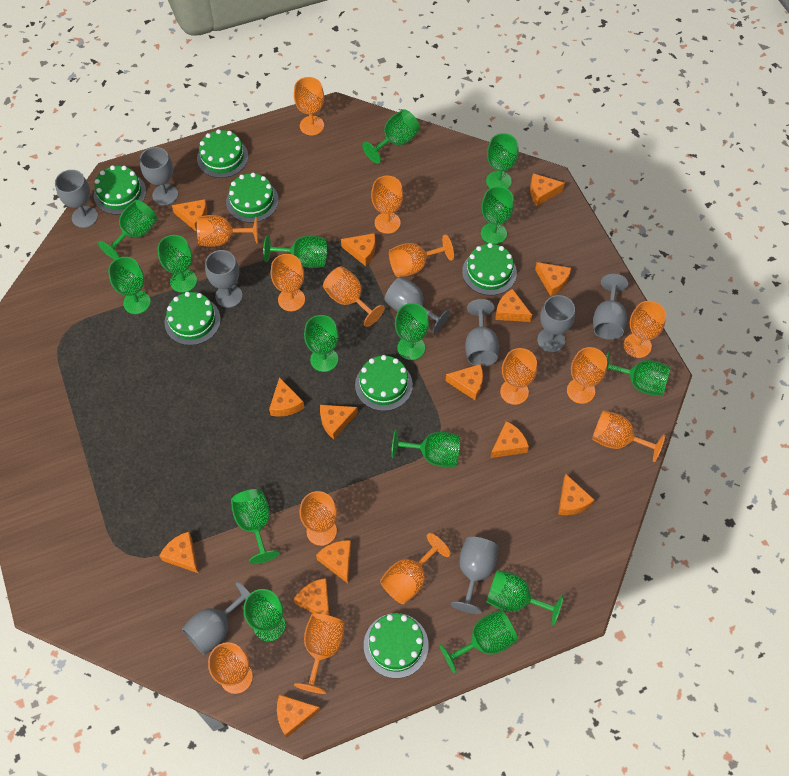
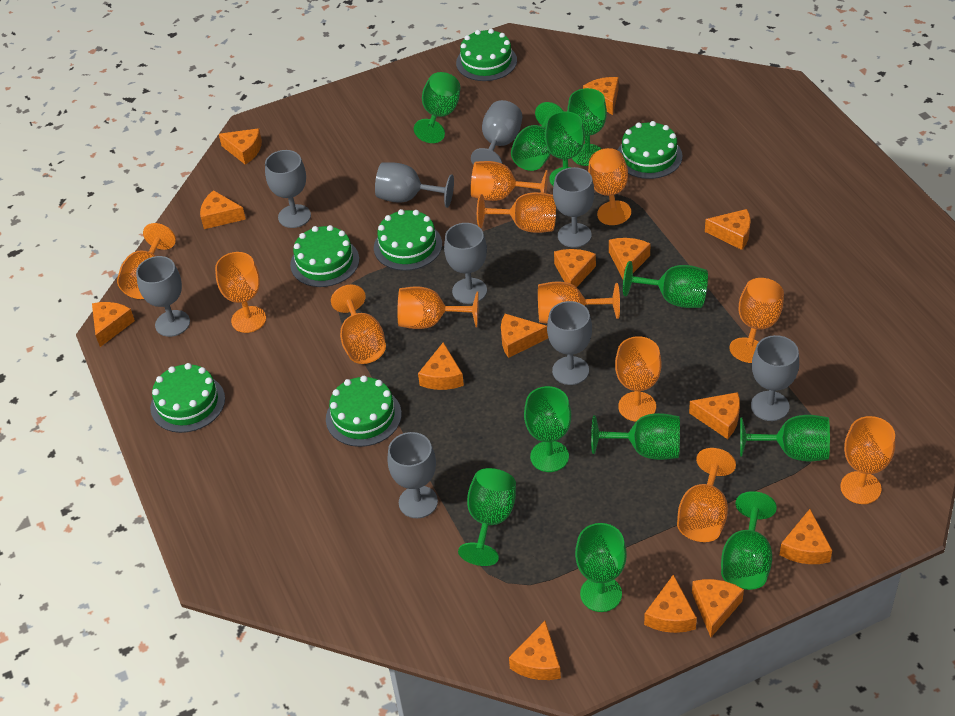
green cake: [94,165,146,215] [165,292,221,345] [197,129,248,178] [226,173,279,223] [355,355,413,411] [364,613,429,678] [462,243,517,295] = 7 -> [150,363,225,433] [290,225,359,287] [326,376,402,447] [374,209,442,271] [456,29,517,81] [618,121,682,179] = 6
green goblet: [98,200,157,260] [108,257,151,314] [158,235,197,293] [231,489,280,564] [244,589,285,642] [263,235,327,268] [304,315,339,372] [362,109,420,164] [391,429,460,467] [395,303,429,360] [439,610,518,674] [481,186,514,244] [486,133,518,189] [486,570,564,626] [606,352,670,396] = 15 -> [414,72,460,143] [458,468,516,566] [511,102,563,171] [524,386,571,472] [545,111,585,186] [567,88,607,166] [575,523,627,612] [591,413,680,460] [623,261,708,308] [721,491,777,590] [740,415,830,461] = 11
orange goblet: [197,215,258,247] [208,642,253,694] [271,254,305,311] [294,77,324,135] [294,613,345,694] [299,491,337,546] [323,266,385,327] [371,176,403,234] [380,533,450,604] [389,235,454,277] [500,348,537,405] [567,347,607,404] [592,410,665,462] [624,301,666,358] = 14 -> [117,223,176,299] [215,252,266,333] [331,284,386,364] [398,287,479,329] [471,161,548,201] [477,192,556,233] [538,281,620,324] [588,148,631,225] [615,336,661,422] [677,448,736,542] [729,278,784,363] [840,416,895,504] = 12

